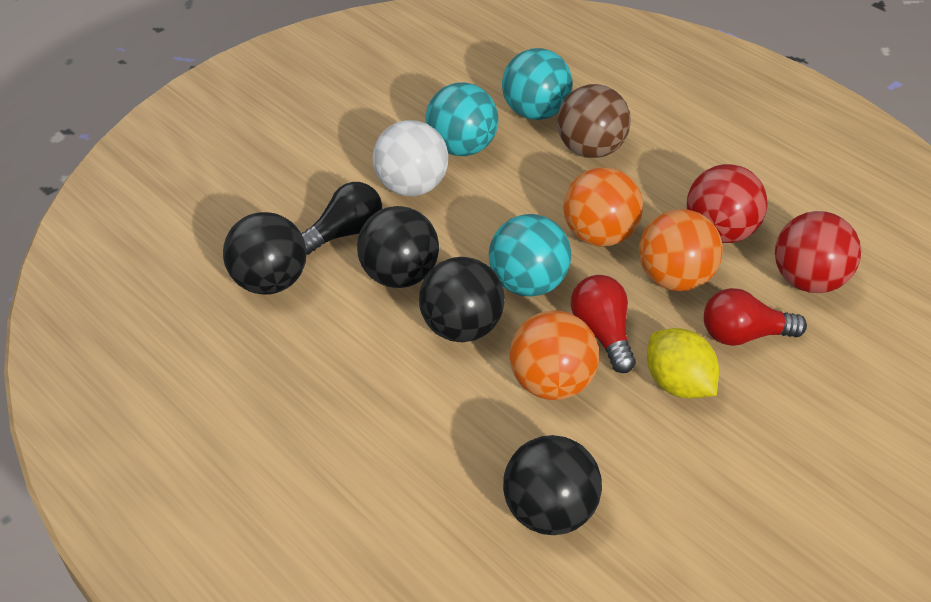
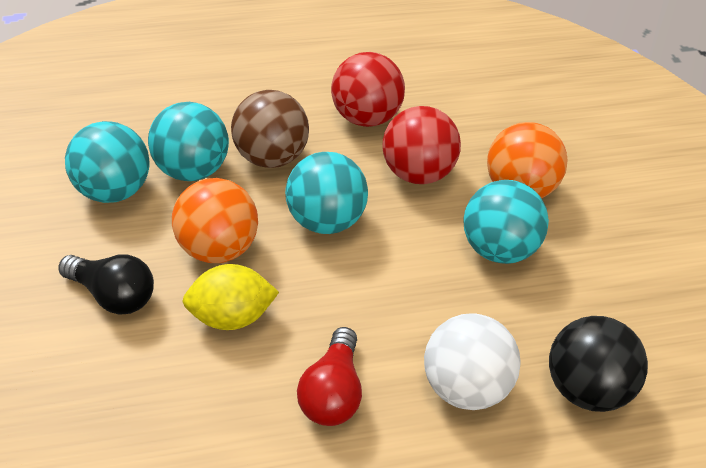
black ball: [223,212,307,295] [357,206,439,288] [419,257,505,342] [503,435,602,535] = 4 -> [549,316,648,412] = 1
orange ball: [509,310,599,400] [563,167,643,247] [639,209,723,291] = 3 -> [172,178,258,263] [487,122,568,198] = 2
red light bulb: [571,275,636,373] [704,288,807,346] = 2 -> [297,327,362,426] = 1
turquoise ball: [426,82,498,156] [489,214,572,297] [502,48,573,120] = 3 -> [65,121,150,203] [148,102,229,181] [285,152,368,234] [464,180,549,264] = 4

